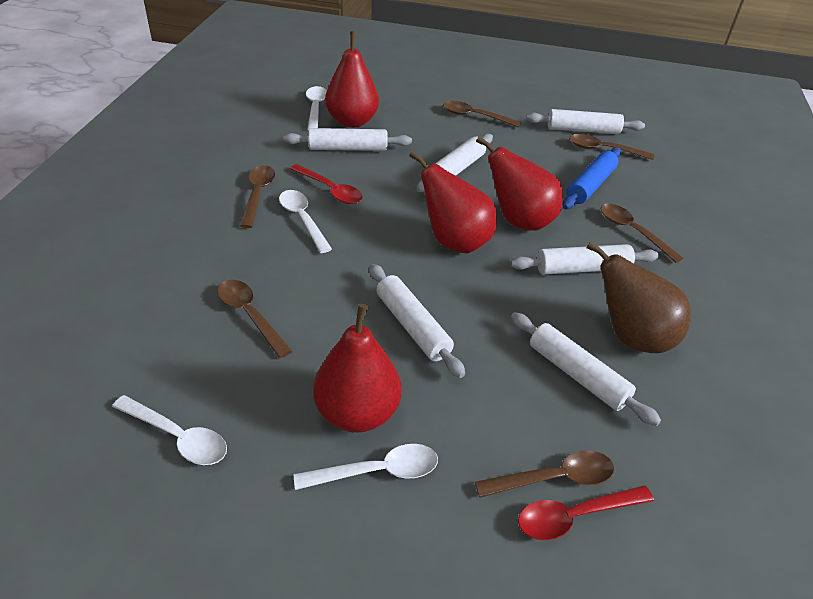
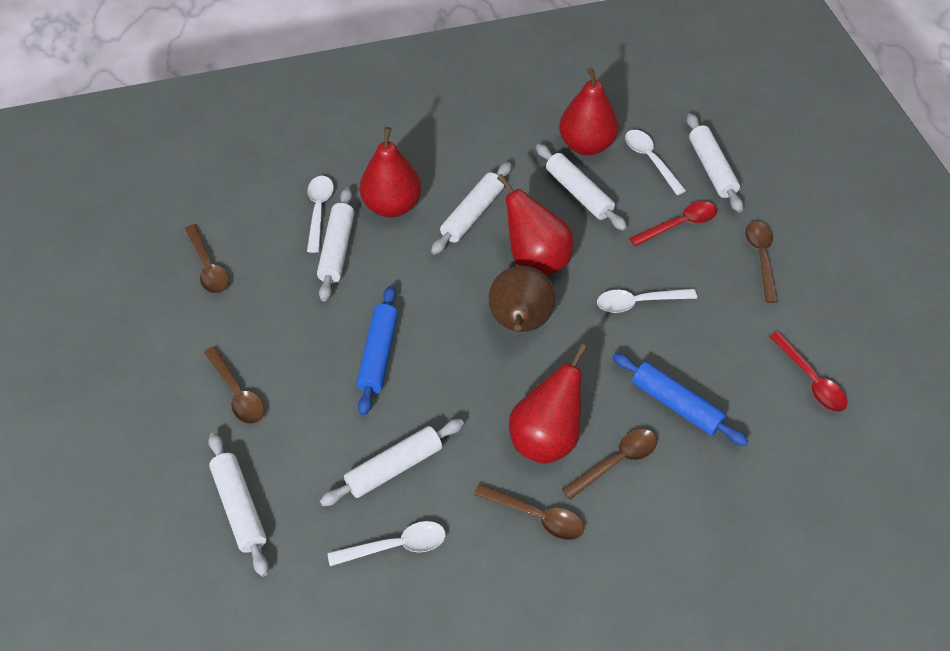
blue rolling pin: [562,147,621,209] = 1 -> [357,286,398,416] [612,353,748,446] = 2
brown spoon: [217,280,292,358] [240,166,275,228] [443,101,521,127] [475,450,614,498] [569,134,654,160] [601,204,683,263] = 6 -> [185,224,229,294] [204,346,265,424] [474,483,584,540] [562,429,657,500] [745,221,778,303] = 5

